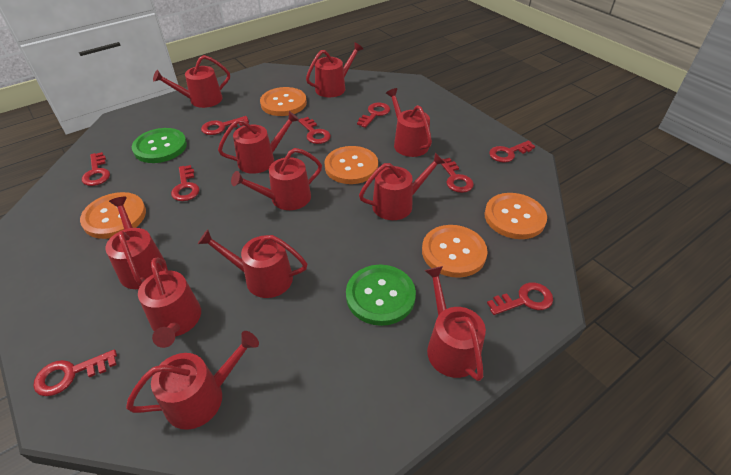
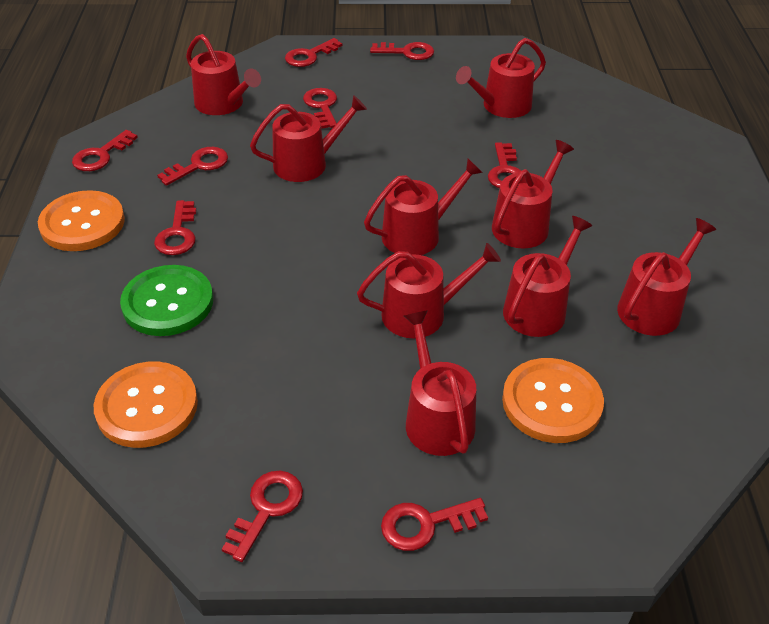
green button: [132,128,187,163] [346,265,416,326] = 2 -> [120,265,213,336] = 1
orange button: [80,192,146,239] [260,87,307,116] [325,146,378,184] [422,225,488,278] [484,193,547,239] = 5 -> [38,190,125,251] [94,361,198,448] [502,358,604,443] = 3
red watering can: [105,197,167,289] [126,331,259,430] [138,257,201,348] [153,55,230,108] [198,229,307,298] [218,111,299,174] [231,148,322,210] [306,42,363,97] [359,153,445,220] [386,88,432,157] [424,266,486,381] = 11 -> [186,34,261,115] [250,95,367,182] [357,243,501,338] [364,159,483,255] [404,310,476,456] [456,38,546,118] [492,140,574,249] [503,216,592,337] [617,218,716,336] = 9

